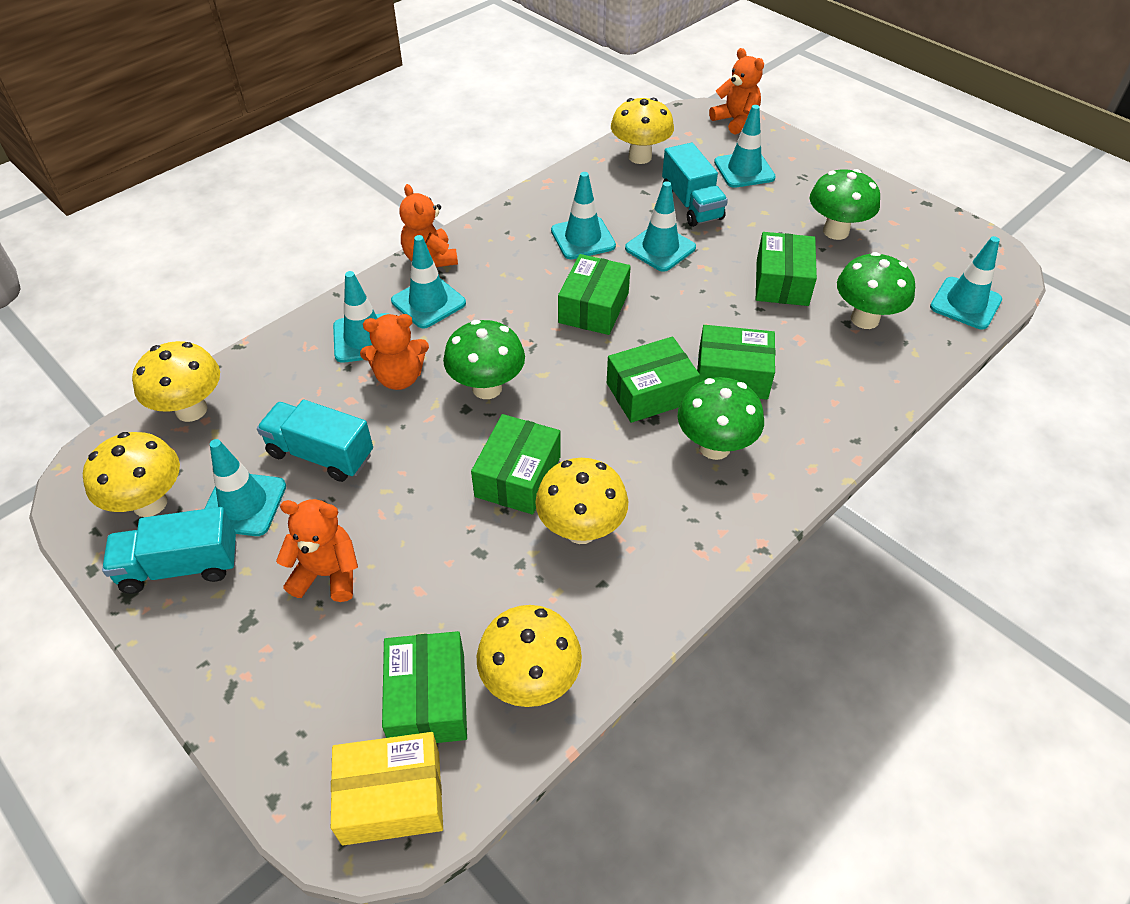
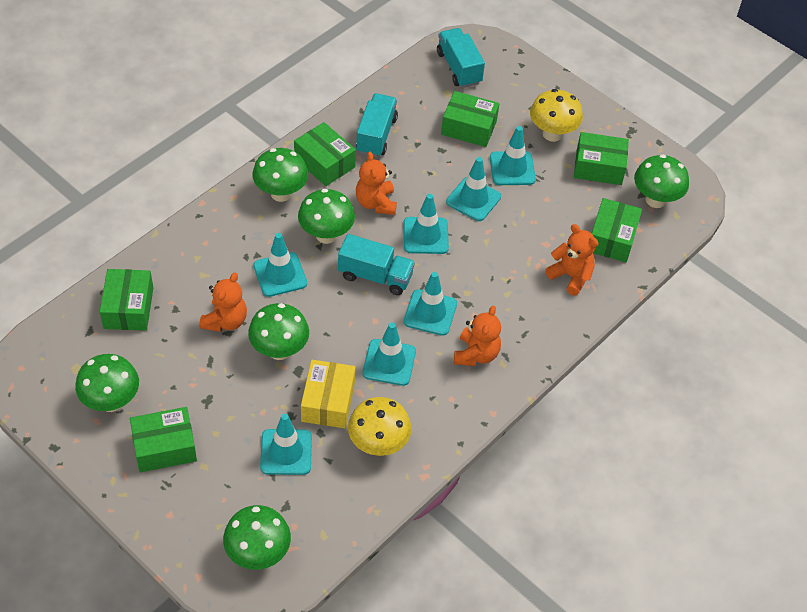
green mushroom: [443,320,525,399] [677,377,764,460] [810,169,880,240] [837,252,915,329] = 4 -> [75,354,139,412] [223,505,291,570] [248,303,309,360] [253,148,308,202] [298,189,355,244] [634,154,689,208] = 6
yellow mushroom: [83,432,180,517] [132,341,220,422] [477,605,582,707] [535,458,628,544] [611,98,674,164] = 5 -> [348,397,411,456] [530,89,583,142] = 2

